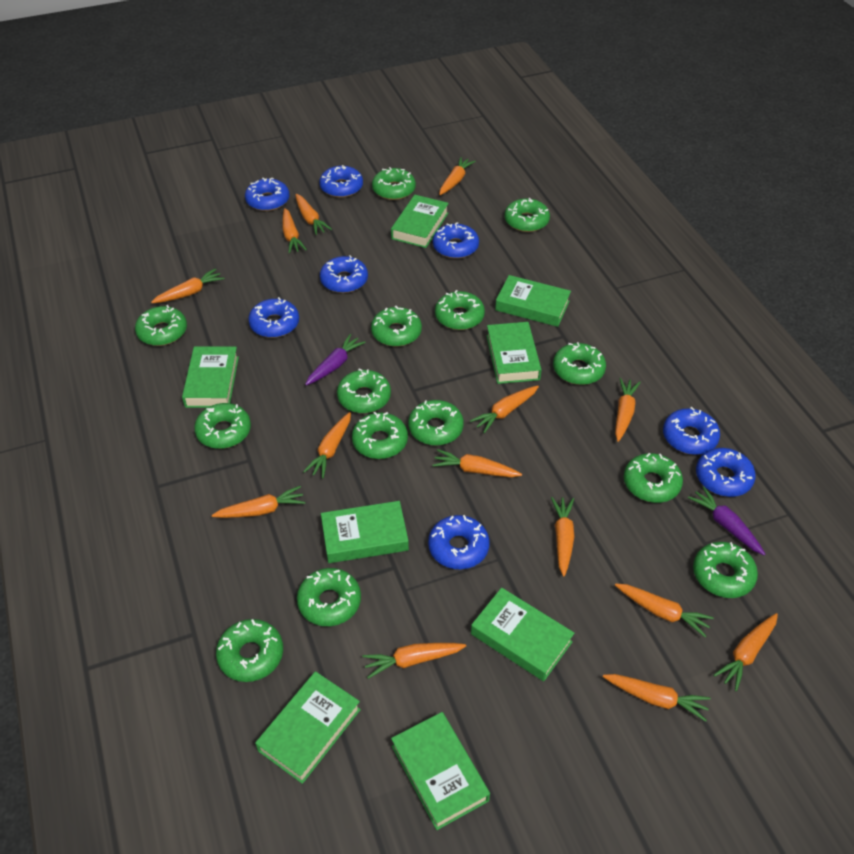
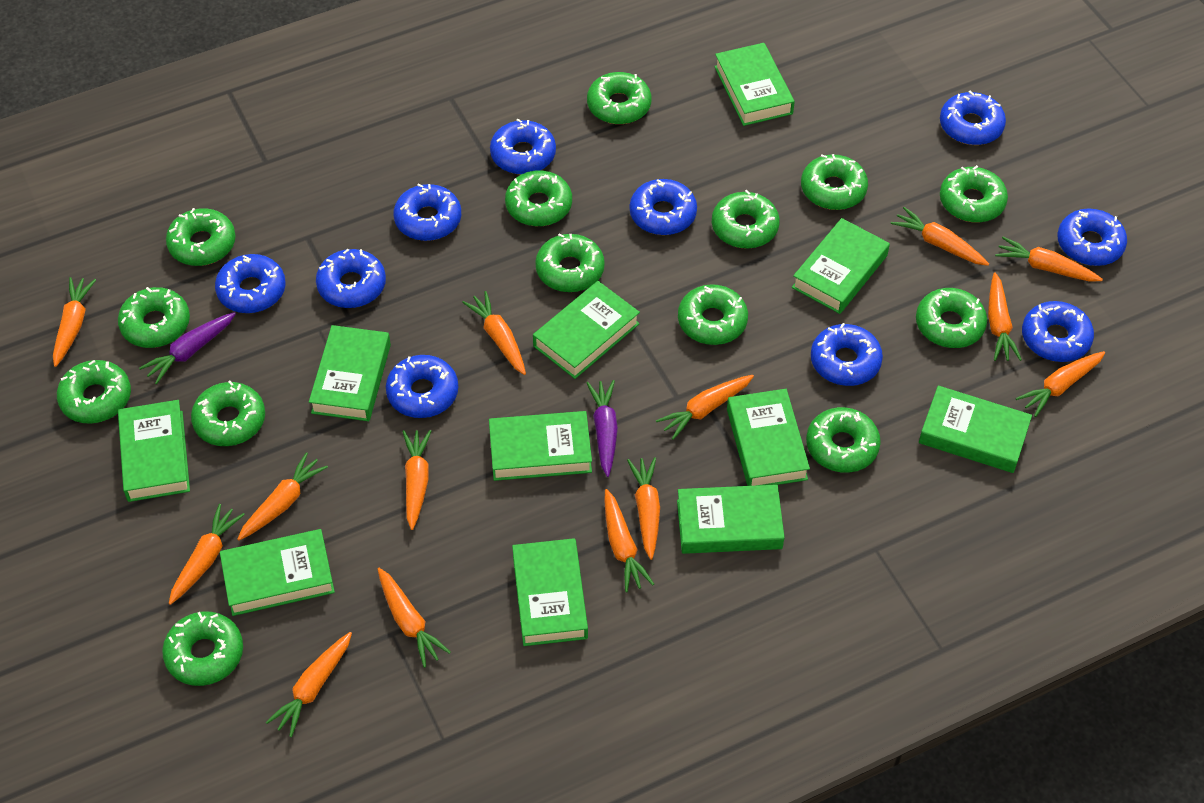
blue donut: [245,177,289,211] [248,297,299,338] [319,165,363,198] [320,255,368,293] [428,515,490,569] [433,222,479,259] [663,407,720,455] [696,448,756,497] = 8 -> [215,254,286,313] [316,249,386,308] [386,355,458,418] [394,183,461,241] [490,119,556,174] [630,179,697,235] [811,323,883,386] [940,91,1006,145] [1022,301,1094,362] [1057,208,1127,266] = 10
green book: [182,346,239,408] [255,671,361,784] [321,501,409,563] [391,195,449,248] [391,712,490,830] [471,588,574,681] [486,322,542,384] [495,275,571,327] = 8 -> [118,400,190,502] [220,529,335,616] [309,325,391,421] [489,411,592,481] [512,538,588,646] [533,281,640,379] [677,485,785,554] [714,43,795,126] [727,389,810,486] [792,218,890,314] [919,385,1032,473] = 11

